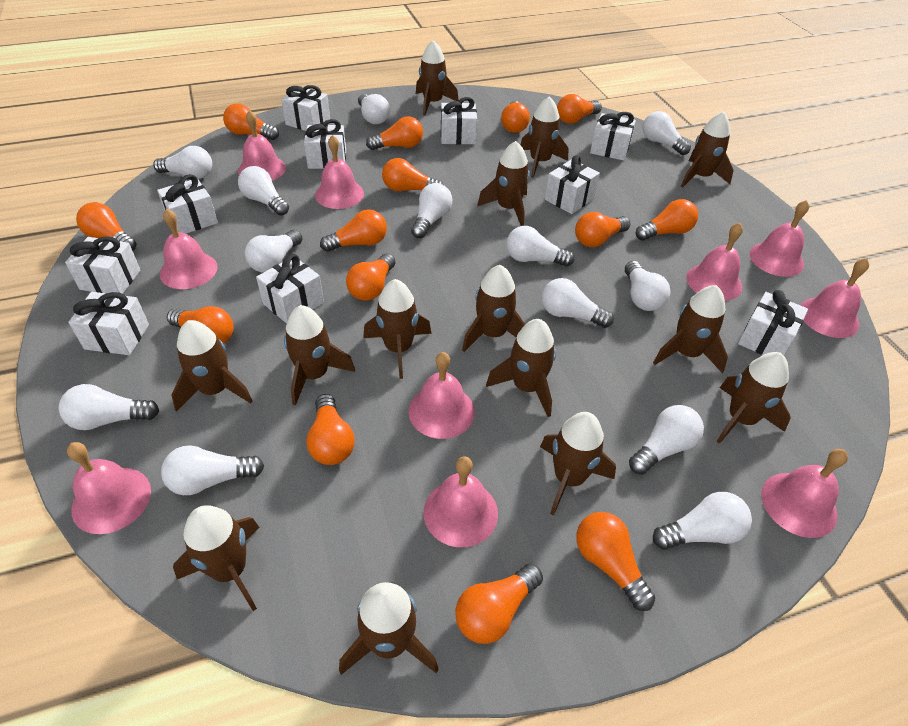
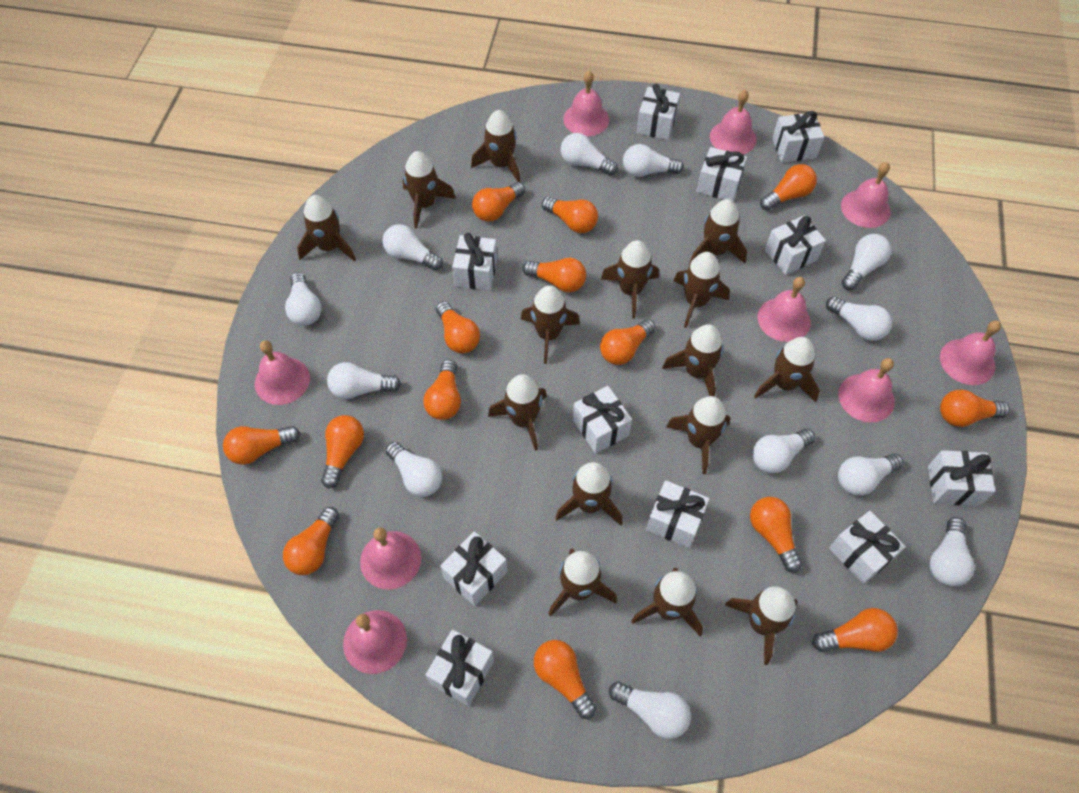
brown rocket: [172,320,252,412] [173,505,260,611] [284,305,355,406] [339,582,438,675] [363,279,431,379] [416,40,458,116] [462,265,525,352] [477,141,530,226] [486,319,556,417] [521,96,569,178] [540,412,616,515] [653,285,728,373] [681,111,734,188] [716,352,791,444] = 14 -> [297,195,356,261] [403,151,456,228] [471,110,521,182] [488,374,547,451] [521,286,580,364] [548,549,617,617] [555,462,623,526] [601,240,659,319] [631,568,703,637] [662,324,723,397] [666,396,731,474] [674,252,730,328] [689,199,747,265] [725,586,798,665] [754,337,820,402] = 15
pink bell: [67,442,151,534] [160,209,218,289] [238,110,286,181] [315,135,364,209] [409,352,475,439] [424,456,498,547] [686,223,743,301] [750,200,809,277] [761,449,848,538] [800,258,869,338] = 10 -> [255,340,310,405] [343,610,407,674] [360,528,421,590] [563,71,609,136] [710,90,757,154] [758,277,811,342] [838,358,895,422] [841,162,891,228] [940,321,1001,385] = 9
white gift: [65,236,141,294] [68,292,149,355] [157,174,218,234] [256,254,324,324] [281,85,330,131] [304,119,346,169] [441,97,477,144] [545,155,600,214] [590,112,636,161] [738,290,808,355] = 10 -> [426,629,494,706] [440,531,507,606] [452,233,497,291] [573,386,632,453] [637,84,680,140] [646,480,710,548] [697,147,747,201] [765,216,826,275] [772,111,824,163] [829,511,906,584] [928,450,995,506] = 11
white light bulb: [59,384,159,430] [153,146,212,179] [161,445,264,495] [238,166,289,215] [245,230,302,273] [358,94,390,124] [411,183,452,238] [506,226,574,267] [542,278,614,328] [625,261,670,311] [629,405,704,475] [643,111,691,155] [653,492,752,550] = 13 -> [285,272,322,326] [327,362,401,399] [382,224,443,271] [385,441,442,497] [561,133,618,176] [609,681,691,739] [623,144,684,177] [752,428,815,473] [826,296,892,341] [838,453,904,496] [842,234,891,290] [930,517,975,586] = 12

